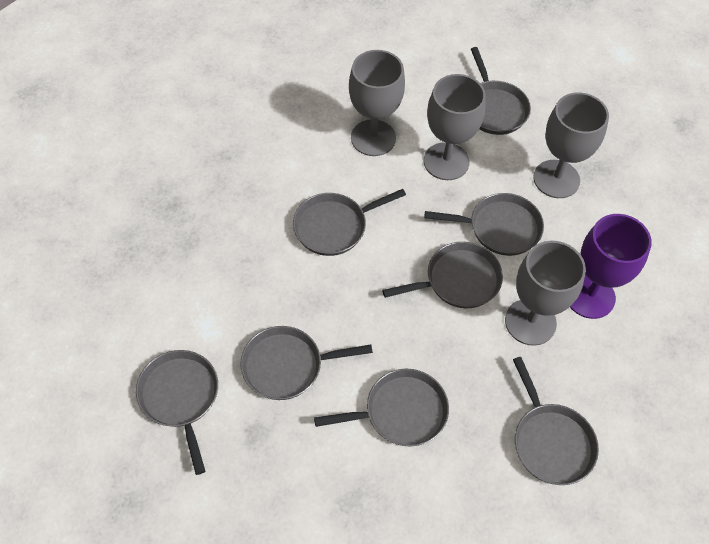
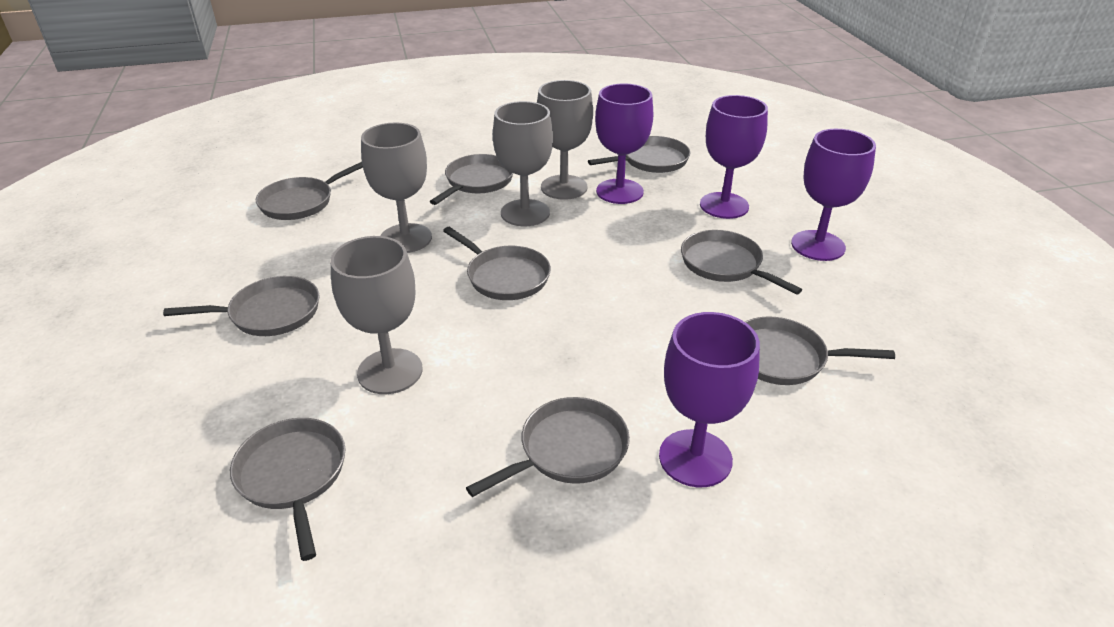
grey pan: [136,350,218,475] [241,326,373,400] [293,189,406,256] [314,369,449,447] [382,242,503,308] [425,193,544,256] [471,47,531,135] [513,357,599,485] = 8 -> [163,276,320,336] [230,418,345,561] [256,162,363,220] [430,154,513,205] [443,227,551,300] [466,397,630,497] [588,136,690,173] [681,230,802,295] [745,316,895,385] = 9
purple goblet: [570,214,652,319] = 1 -> [595,83,653,204] [659,312,760,487] [700,95,768,219] [791,129,876,261] = 4

